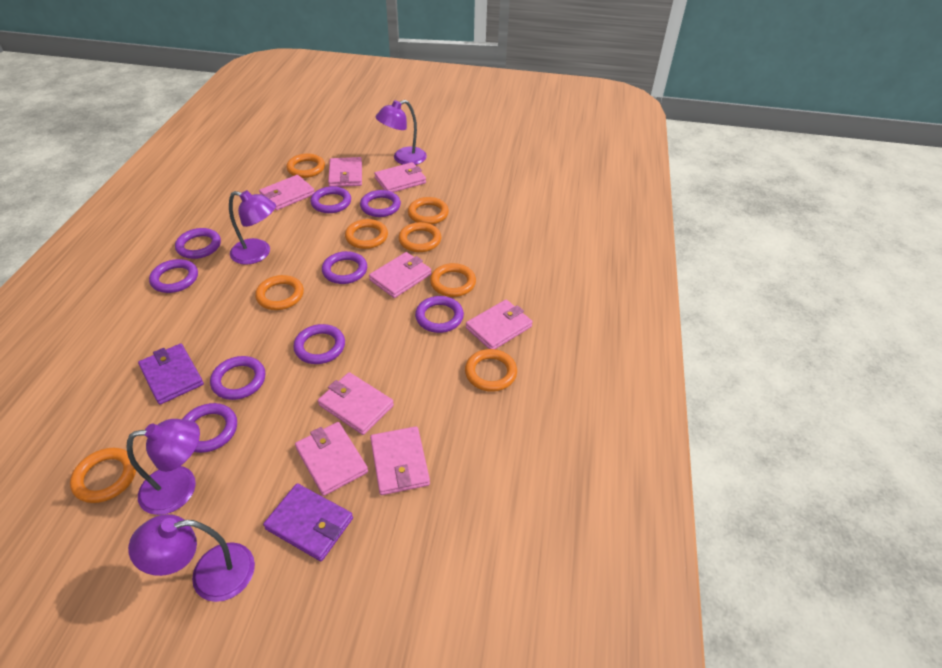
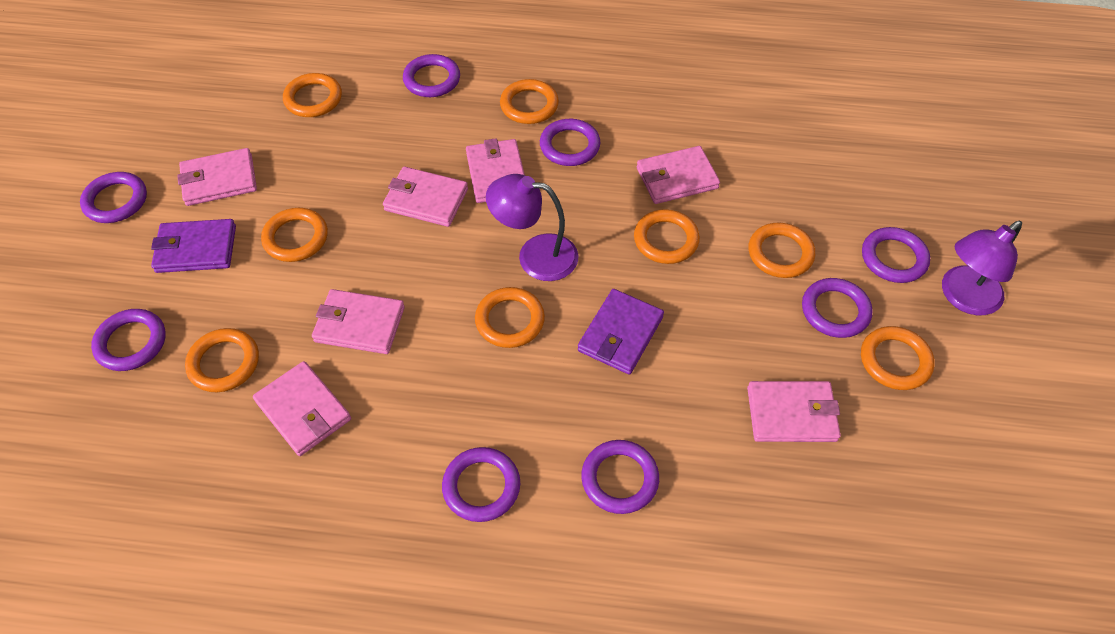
pink wallet: [259,175,315,210] [295,422,368,496] [318,372,394,435] [328,157,362,187] [369,252,431,298] [370,426,430,495] [374,162,426,192] [466,300,533,349] = 8 -> [177,148,257,206] [253,361,351,456] [312,289,405,354] [383,167,468,227] [466,138,525,203] [637,146,720,204] [747,381,841,442] = 7
purple lamp: [126,419,200,515] [128,514,255,602] [229,190,276,265] [376,100,427,165] = 4 -> [486,174,578,281] [942,221,1022,315] = 2
purple ring: [149,259,198,293] [175,228,221,259] [183,403,237,453] [210,356,265,400] [293,324,345,364] [310,186,351,213] [322,251,367,284] [360,190,401,217] [415,296,464,333] = 9 -> [80,172,147,223] [91,309,166,371] [403,54,460,97] [442,447,520,522] [540,119,600,166] [581,440,659,514] [802,278,873,338] [862,227,930,283] = 8

